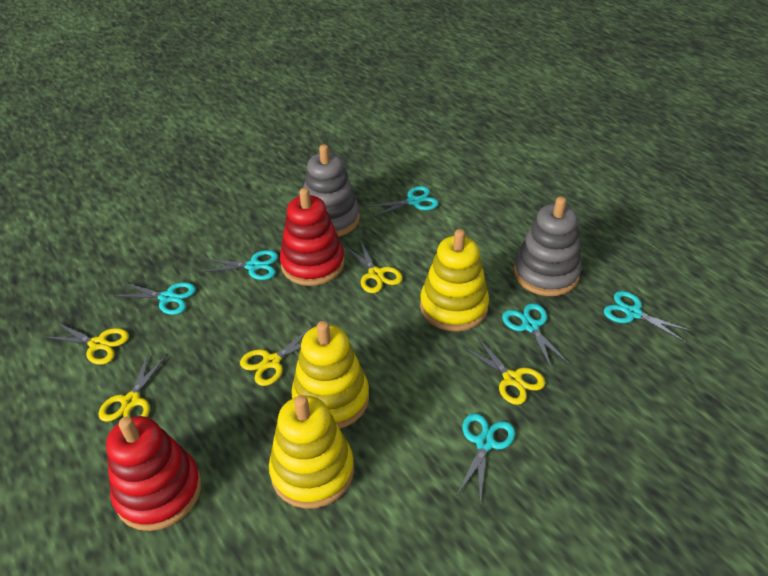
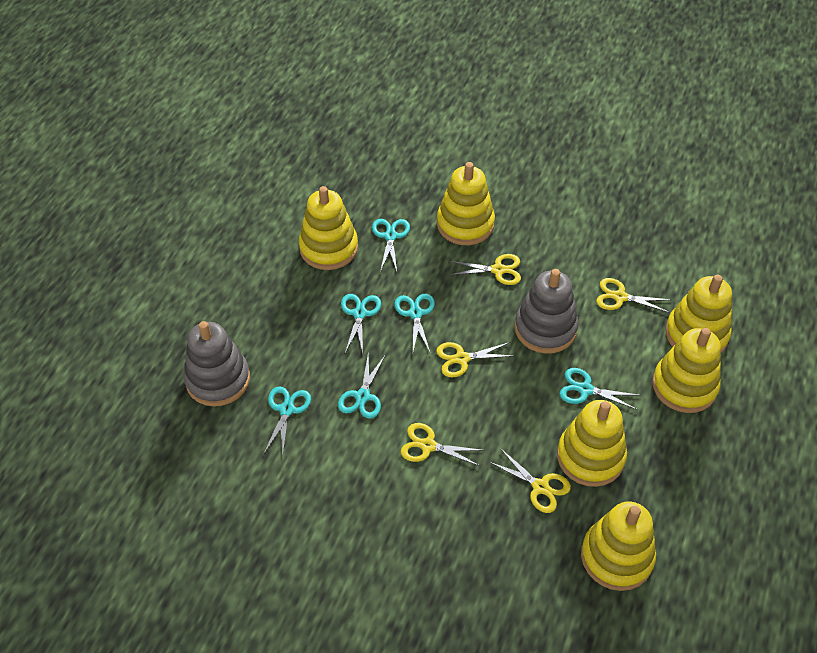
red stacking toy: [106,416,201,531] [280,188,344,286] = 2 -> none = 0
yellow stacking toy: [269,395,354,509] [291,321,369,428] [420,229,489,331] = 3 -> [299,186,358,270] [437,162,495,245] [557,400,627,487] [581,502,656,591] [652,328,721,413] [665,275,732,353] = 6

